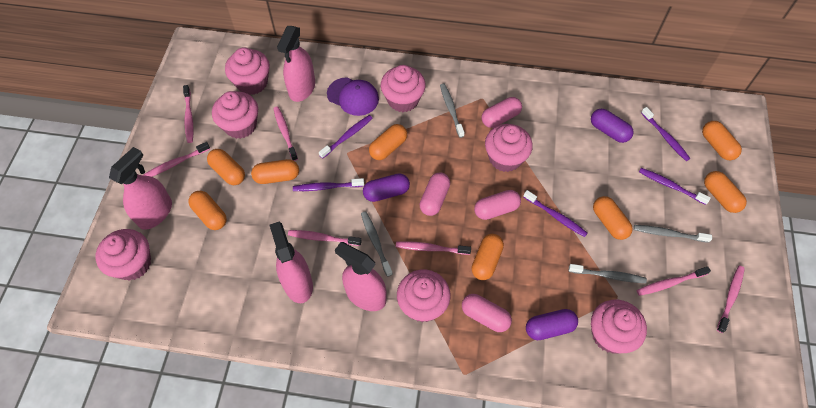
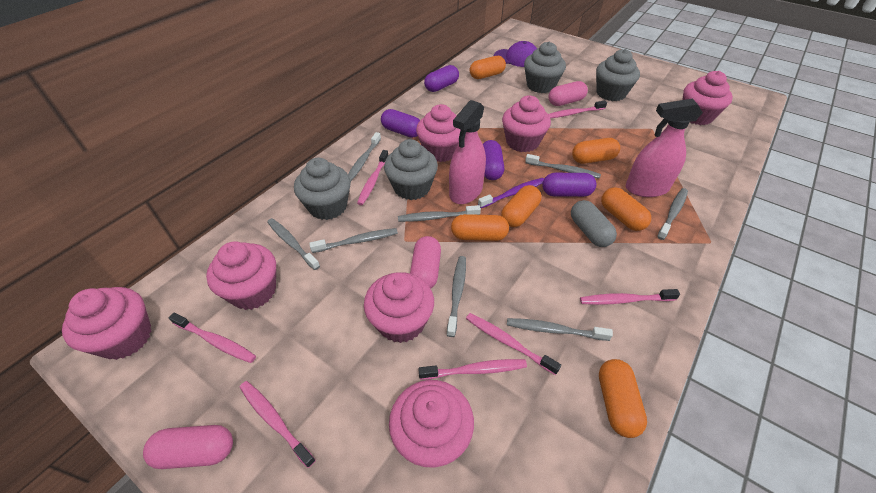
grey capsule: none = 0 -> [571,200,617,247] = 1
grey cupcake: none = 0 -> [294,158,351,220] [384,139,438,200] [524,42,566,93] [596,49,640,101] = 4
grey toothbrush: [361,211,393,277] [440,84,465,138] [569,264,647,283] [634,225,712,243] = 4 -> [267,218,320,270] [309,228,398,253] [348,132,381,181] [398,205,481,222] [447,256,466,337] [507,318,613,341] [525,154,601,179] [657,188,688,240] = 8
orange capsule: [188,191,227,230] [207,149,245,185] [251,159,299,184] [369,124,407,160] [472,234,504,280] [593,196,633,240] [702,121,742,160] [704,171,747,213] = 8 -> [451,214,509,241] [470,56,506,79] [501,185,541,227] [572,138,620,164] [599,359,647,438] [601,187,651,231] = 6
pink capsule: [419,172,450,216] [462,294,512,332] [474,190,521,220] [481,97,522,128] = 4 -> [143,425,233,469] [410,236,441,289] [548,81,588,106] = 3
pink spray bottle: [109,147,172,230] [269,222,313,303] [277,26,315,102] [335,242,387,311] = 4 -> [449,100,486,204] [626,98,703,197] = 2
purple capsule: [363,173,410,202] [526,309,578,340] [591,109,634,143] = 3 -> [381,109,420,138] [424,65,459,92] [483,140,504,180] [542,173,596,197] = 4
purple toothbrush: [293,178,364,191] [319,115,372,159] [523,190,588,237] [639,168,711,205] [641,107,691,161] = 5 -> [478,178,544,208] = 1

